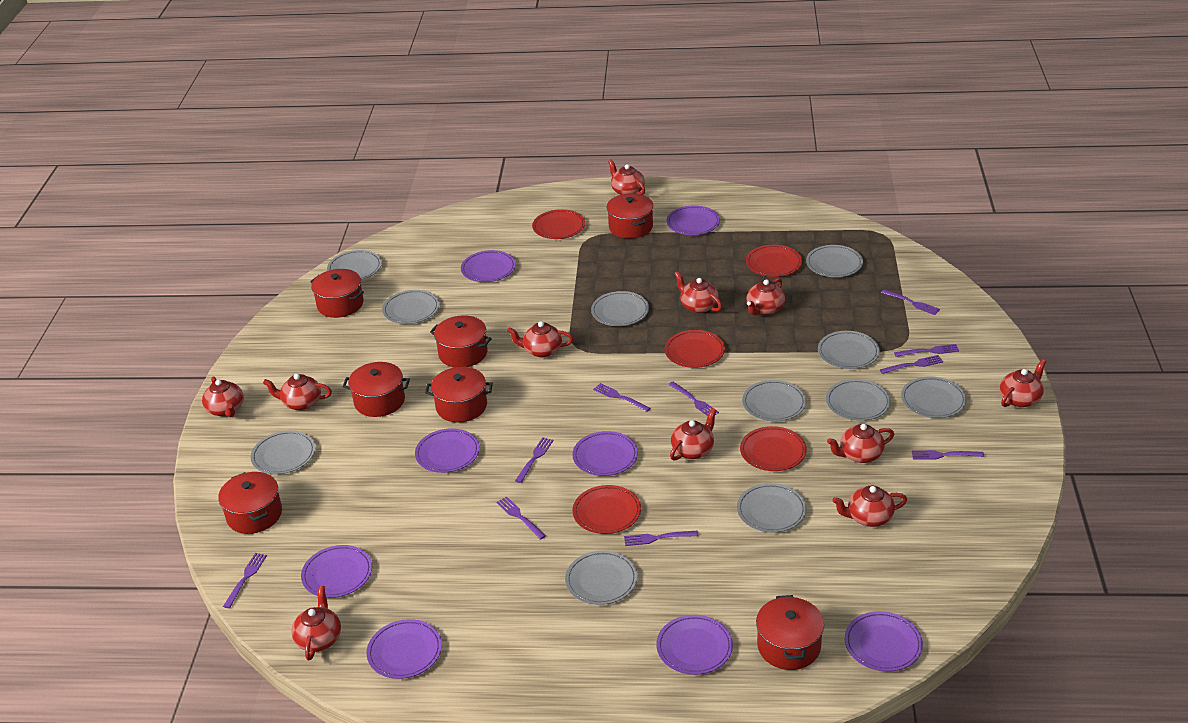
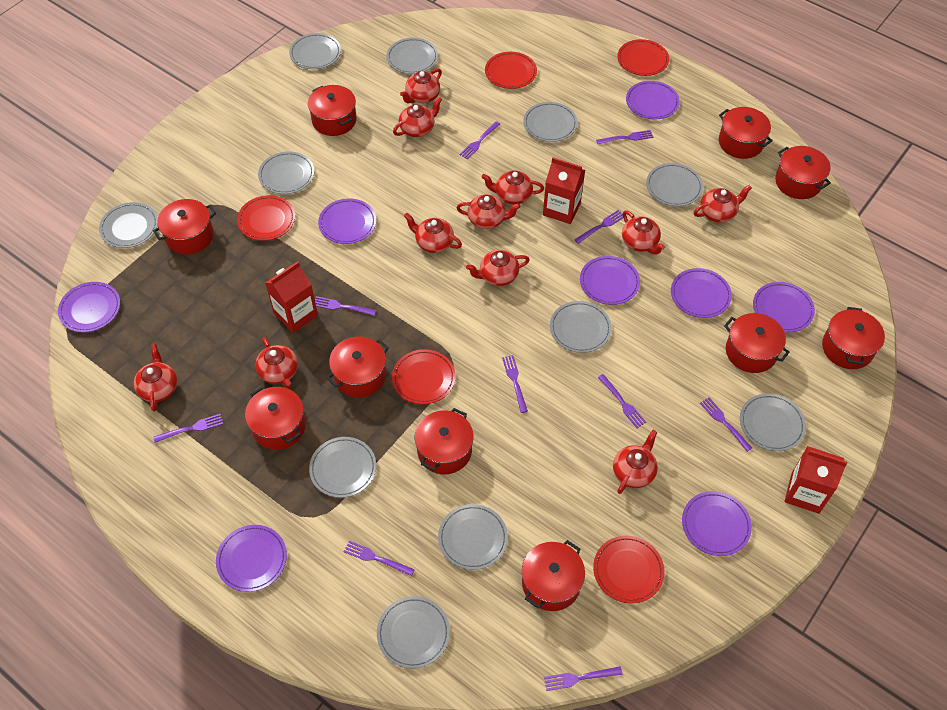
red carton: none = 0 -> [265,262,318,333] [543,157,585,224] [785,446,848,514] = 3
red pot: [218,472,282,534] [310,269,364,318] [343,362,410,417] [425,367,493,423] [430,315,492,367] [606,193,654,239] [756,595,824,670] = 7 -> [153,199,216,255] [245,387,306,450] [308,85,357,136] [327,336,389,398] [415,408,474,474] [522,540,585,611] [719,107,773,159] [724,313,790,373] [775,146,831,199] [822,307,885,369] = 10

